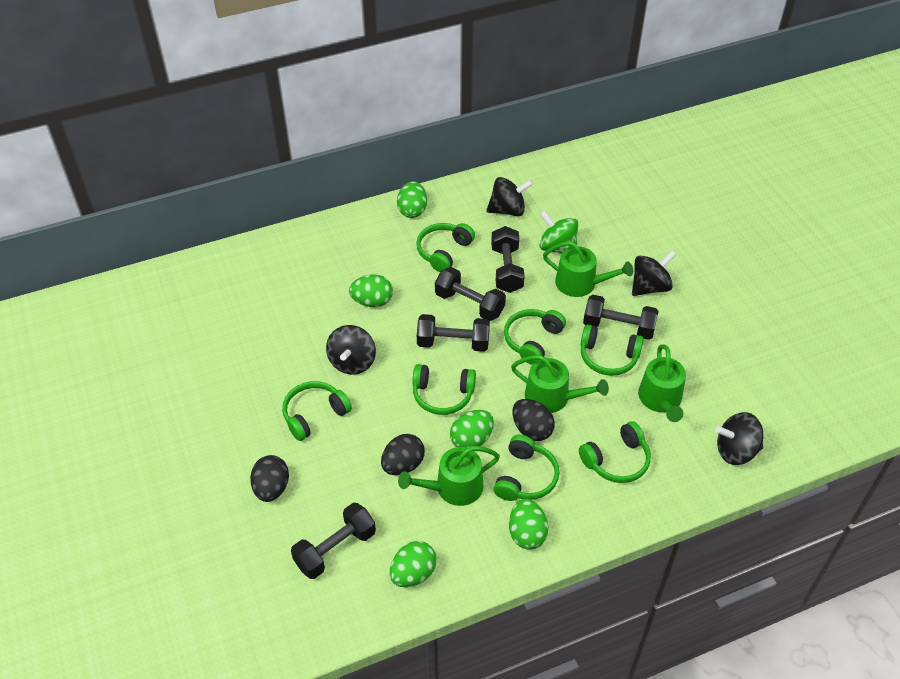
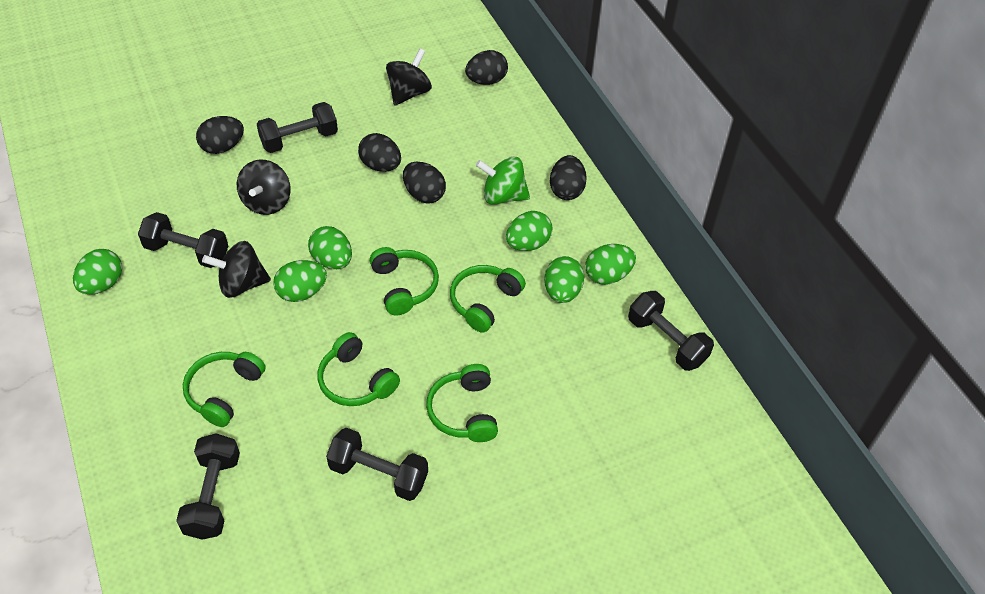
black egg: [250,455,289,502] [381,434,425,475] [512,399,555,441] = 3 -> [196,116,244,154] [358,133,401,172] [403,162,446,204] [465,50,508,85] [550,155,587,200] = 5
black spinning top: [326,325,376,375] [486,177,533,216] [632,251,676,296] [715,412,763,465] = 4 -> [202,241,271,298] [237,160,291,215] [386,49,432,106] = 3
green egg: [349,274,393,307] [390,541,437,587] [397,181,427,218] [450,410,494,448] [509,498,548,550] = 5 -> [73,249,122,295] [273,260,327,302] [308,226,352,269] [506,211,552,251] [544,256,584,303] [585,244,636,285] = 6
green headphones: [282,381,352,441] [412,364,476,415] [416,223,475,272] [493,435,559,501] [504,309,566,365] [579,421,651,483] [581,324,644,376] = 7 -> [183,352,266,427] [318,332,400,406] [370,247,439,315] [426,364,498,442] [450,265,526,333] = 5
green watering can: [398,446,500,506] [511,355,609,413] [543,241,633,297] [638,344,686,422] = 4 -> none = 0

